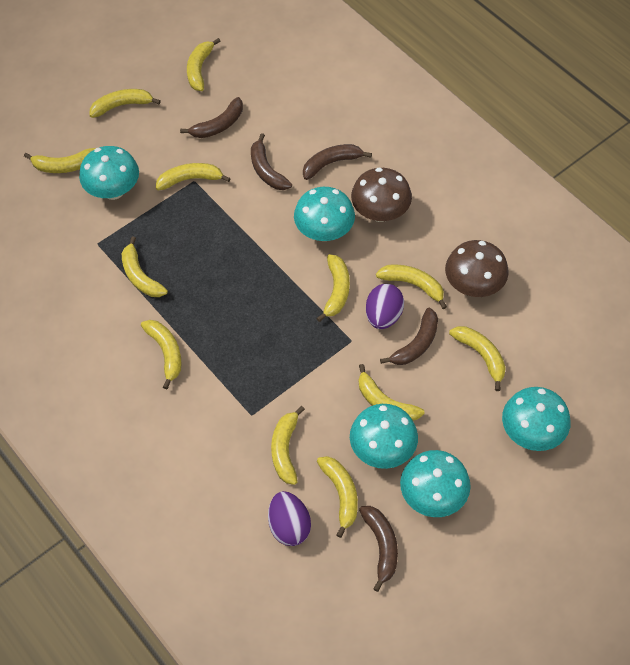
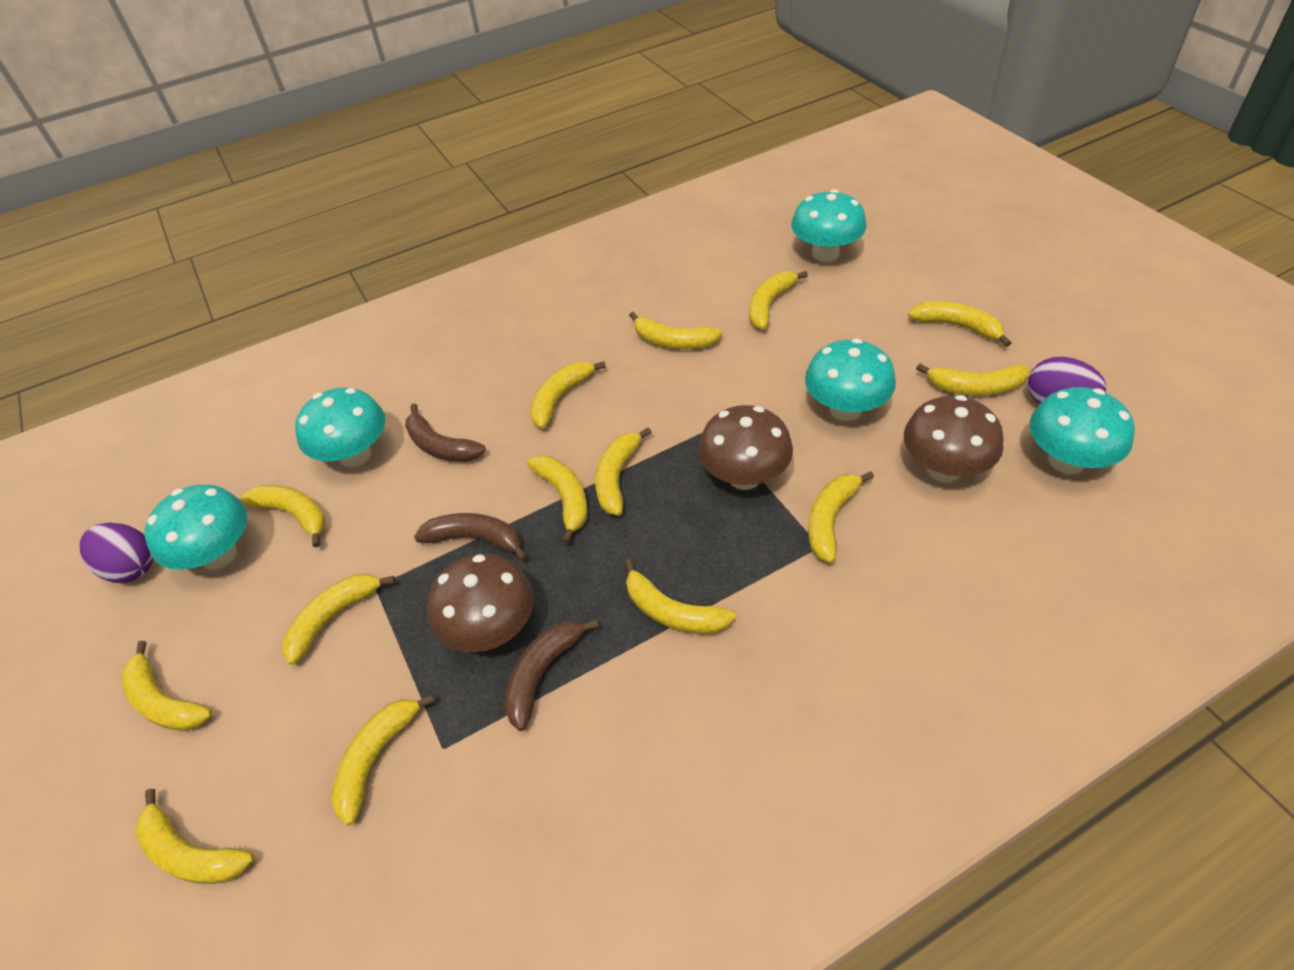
brown banana: [180,97,243,138] [251,133,292,190] [303,144,372,180] [359,506,398,592] [380,308,438,365] = 5 -> [405,403,486,462] [414,513,528,561] [504,619,599,731] = 3
brown mushroom: [351,168,412,222] [445,240,509,297] = 2 -> [428,554,534,652] [698,405,793,490] [904,395,1004,482] = 3
yellow banana: [24,148,96,173] [90,89,161,118] [122,237,168,297] [141,320,181,389] [156,163,231,191] [187,38,221,91] [271,406,305,485] [316,254,350,322] [317,456,358,538] [359,364,424,421] [376,264,447,309] [449,326,506,391] = 12 -> [121,641,212,731] [135,789,254,884] [240,485,326,548] [282,574,395,665] [331,694,435,826] [527,455,587,544] [530,361,606,429] [595,427,652,516] [624,559,736,634] [629,312,723,349] [749,271,808,330] [808,471,874,563] [908,302,1011,347] [916,363,1029,396] = 14

